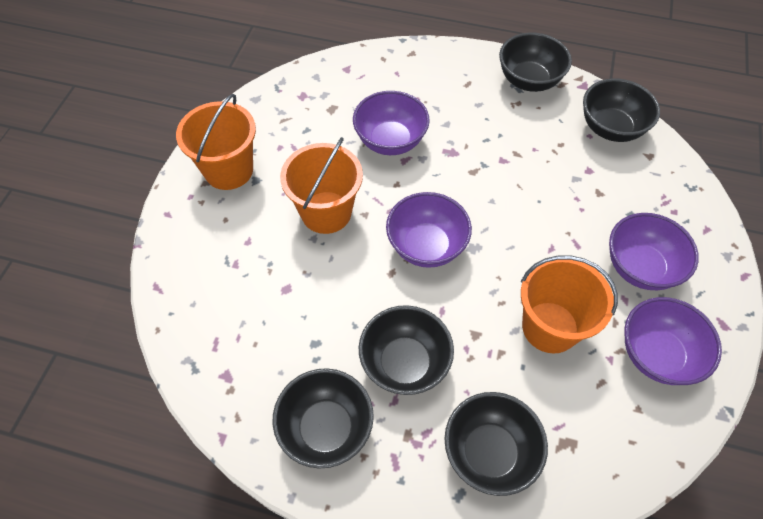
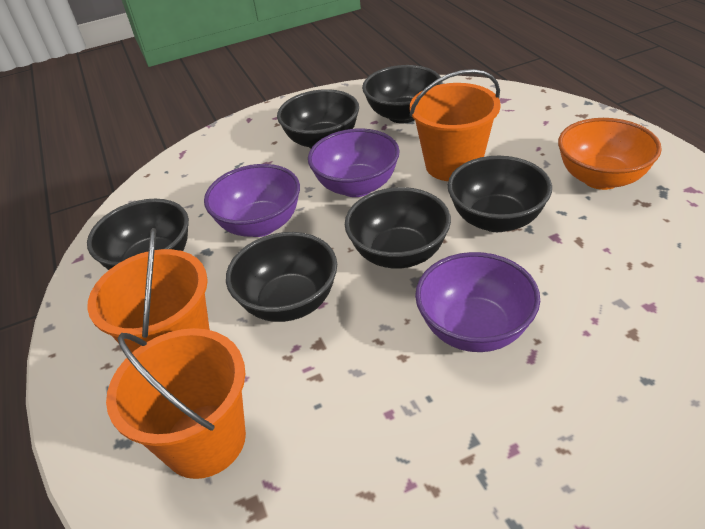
black bowl: [273,368,374,469] [359,305,454,395] [444,392,548,496] [499,32,572,92] [583,78,660,142] = 5 -> [87,199,189,270] [226,232,337,322] [277,89,359,149] [345,187,451,269] [362,65,443,123] [448,156,552,232] = 6
orange bowl: none = 0 -> [558,118,662,190] = 1
purple bowl: [353,91,430,155] [386,192,472,268] [609,213,699,290] [625,297,722,385] = 4 -> [204,164,300,237] [308,128,400,197] [415,252,540,352] = 3

